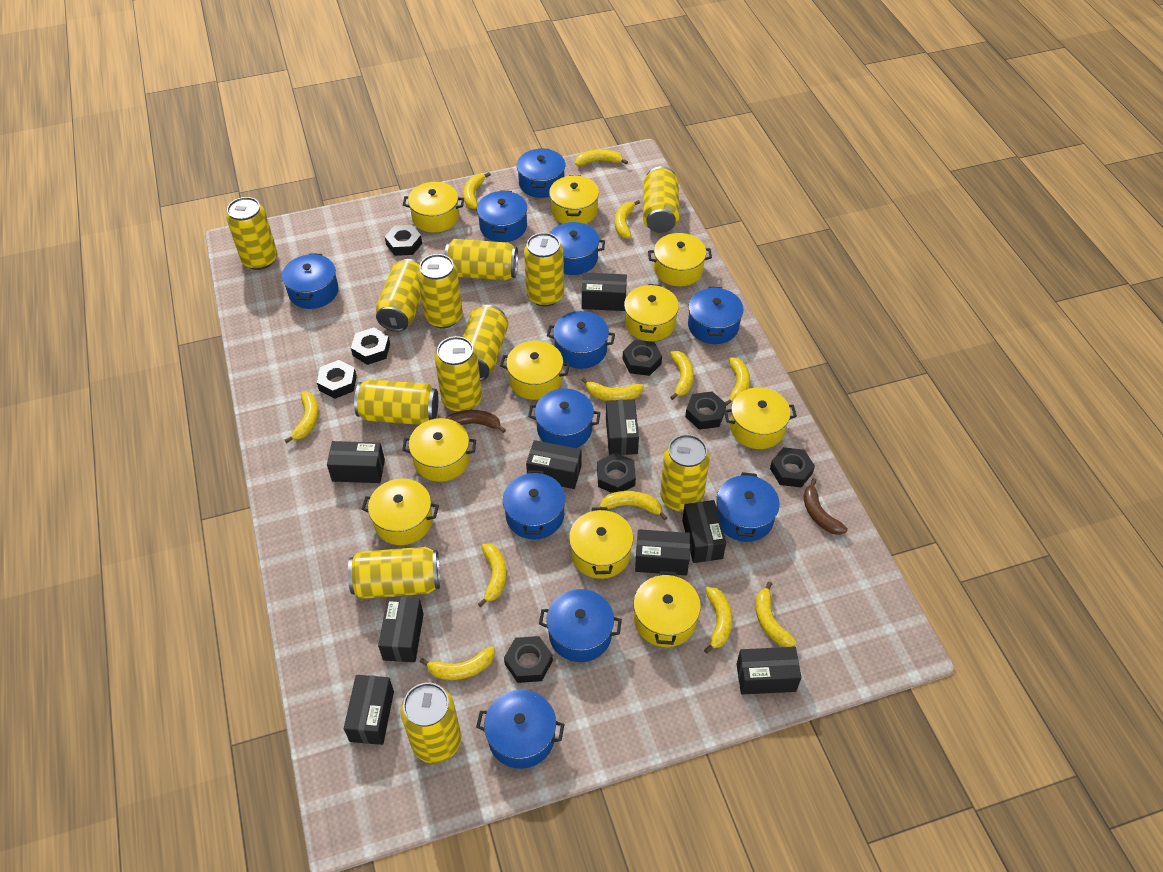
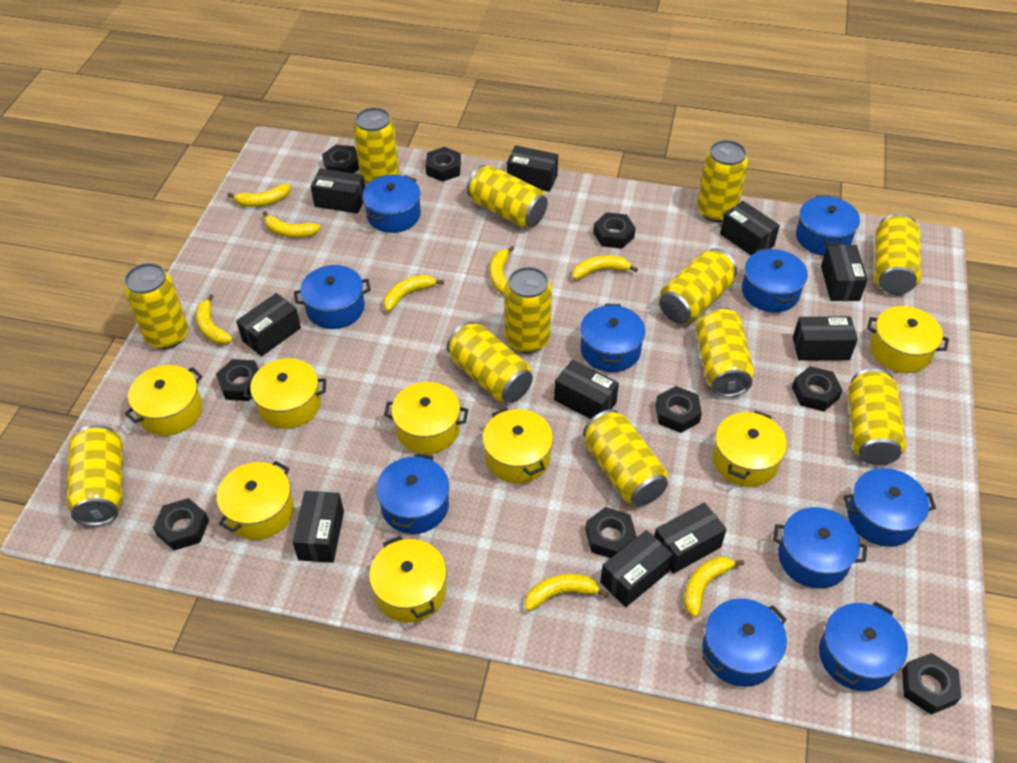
black box: [327,441,385,483] [344,675,394,745] [378,597,424,662] [526,440,581,489] [582,273,627,311] [606,399,639,455] [635,529,690,575] [682,500,726,563] [736,647,801,694] = 9 -> [236,293,301,356] [293,491,344,563] [311,168,365,214] [507,145,558,192] [554,360,619,419] [600,530,673,607] [654,502,727,574] [720,201,780,255] [793,316,858,361] [821,245,867,301] = 10
black nut: [317,360,357,399] [351,328,390,365] [385,225,422,256] [504,636,553,683] [597,452,636,493] [623,340,662,376] [685,391,726,430] [770,447,815,488] = 8 -> [153,498,209,550] [216,359,259,401] [322,145,359,173] [425,147,461,182] [586,507,637,558] [593,212,636,249] [655,386,702,433] [792,366,842,411] [902,653,961,714] = 9
blue pot: [282,253,339,309] [476,690,565,769] [477,190,527,242] [503,471,566,540] [517,148,565,198] [528,389,600,448] [539,589,622,662] [547,311,615,369] [550,222,605,275] [688,287,743,344] [716,472,780,542] = 11 -> [294,265,371,329] [362,175,421,233] [376,453,449,534] [580,304,645,372] [702,599,787,687] [742,248,808,312] [773,507,867,589] [796,196,860,256] [819,601,908,691] [843,468,936,547] = 10
brown banana: [445,410,506,433] [803,478,848,535] = 2 -> none = 0
yellow banana: [285,392,319,443] [420,646,495,680] [463,172,491,209] [478,544,506,607] [575,150,628,166] [581,377,644,401] [600,491,668,520] [615,200,640,239] [670,351,694,400] [704,587,732,654] [725,357,750,406] [755,581,797,647] = 12 -> [196,294,233,344] [228,184,290,207] [263,211,321,238] [384,275,444,312] [490,246,515,294] [525,574,608,611] [572,255,638,280] [684,556,744,617] = 8
yellow pot: [362,478,439,545] [402,418,476,482] [403,182,464,233] [500,341,570,400] [549,175,599,224] [569,507,633,579] [624,284,679,341] [633,571,701,647] [648,233,712,286] [724,388,797,449] = 10 -> [125,365,202,436] [217,461,294,540] [244,358,326,429] [369,536,447,623] [384,382,468,454] [483,407,553,483] [713,411,787,487] [867,306,949,373] = 8

